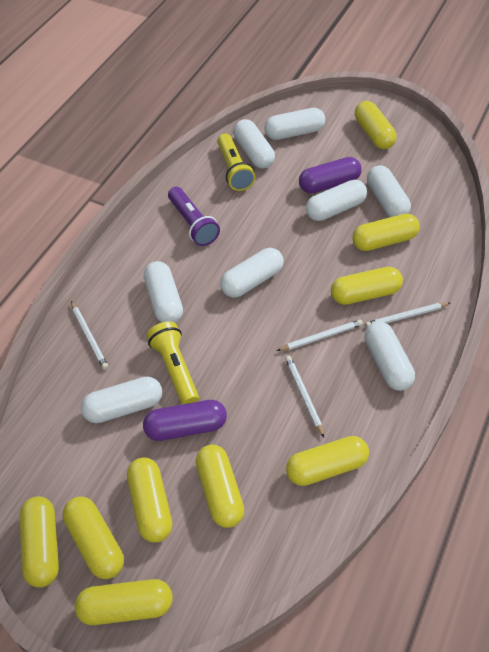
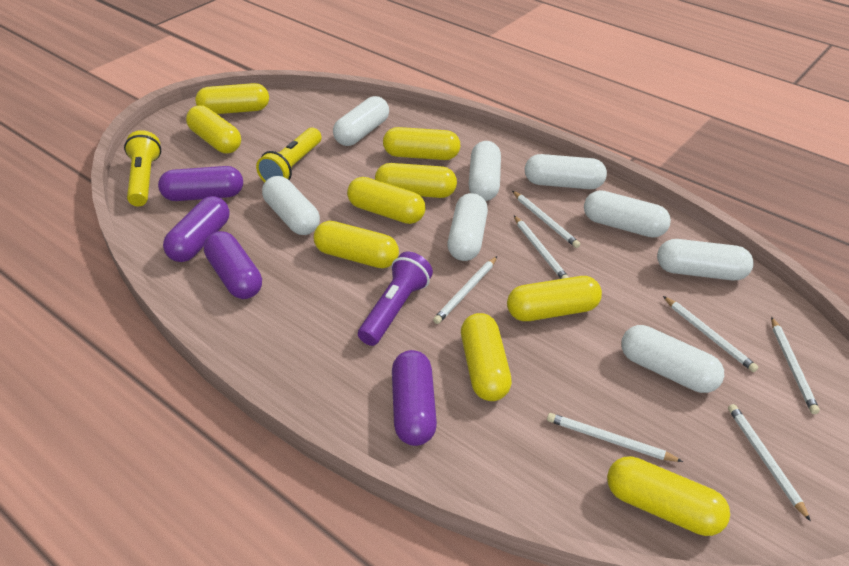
purple capsule: [143,400,227,441] [299,157,362,194] = 2 -> [158,166,243,201] [163,196,230,262] [204,231,262,299] [392,350,437,446] = 4
white pencil: [71,301,108,370] [277,320,363,351] [285,356,324,437] [366,302,450,327] = 4 -> [433,256,497,324] [512,191,580,248] [514,216,569,279] [547,413,683,462] [663,296,758,372] [728,404,811,521] [771,317,820,414] = 7

